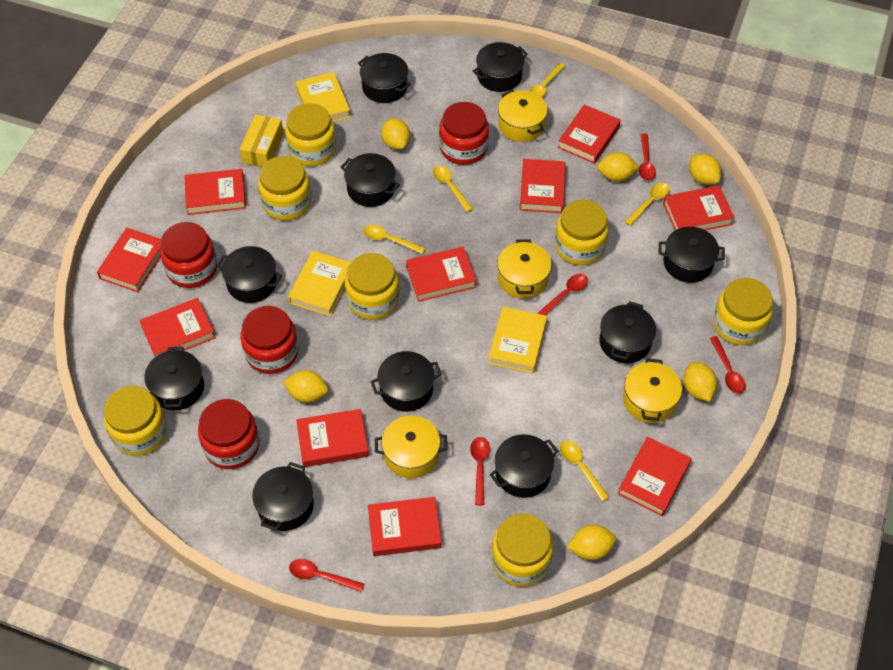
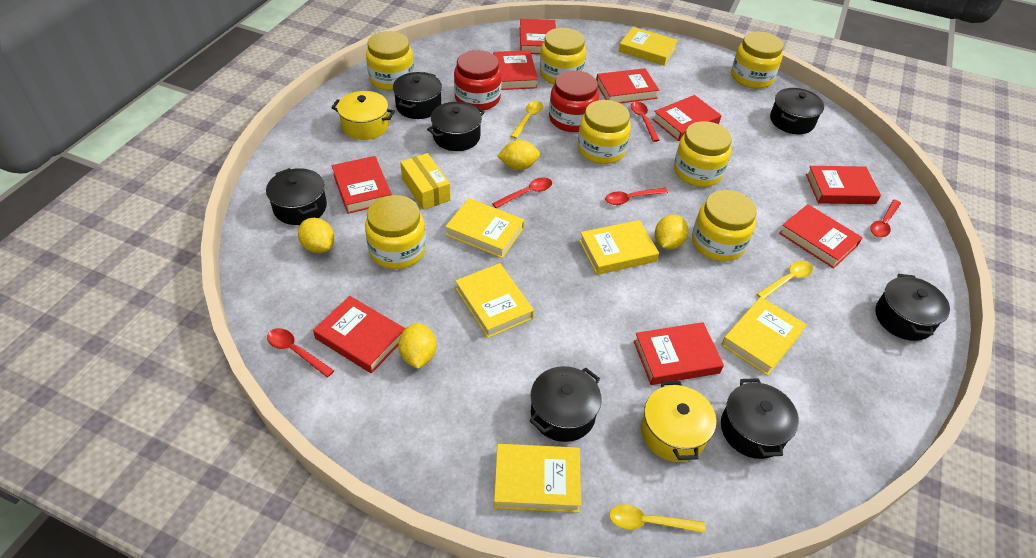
black pot: [144,346,204,410] [217,246,282,303] [252,462,314,531] [341,153,400,207] [358,53,411,103] [370,351,442,412] [473,42,528,92] [490,434,559,498] [599,301,656,363] [659,227,725,283] = 10 -> [266,168,327,225] [393,72,442,119] [427,102,485,151] [529,366,601,442] [721,378,799,459] [770,88,824,134] [875,274,950,341] = 7
red book: [97,228,161,292] [139,298,216,357] [184,169,246,215] [296,409,369,467] [368,497,442,556] [406,247,477,302] [520,159,565,213] [558,105,621,164] [618,437,692,516] [663,185,735,230] = 10 -> [313,296,405,373] [332,156,392,214] [493,50,538,90] [520,19,556,54] [596,68,659,103] [634,322,724,385] [652,95,722,141] [779,204,863,269] [806,166,881,204] = 9
red jar: [160,222,217,288] [198,399,260,469] [241,306,299,374] [439,102,489,165] = 4 -> [454,50,502,110] [549,70,599,132] = 2
yellow book: [288,251,351,316] [296,72,350,122] [488,307,547,373] = 3 -> [445,198,524,258] [455,263,534,338] [494,444,581,513] [579,220,659,275] [619,27,678,66] [721,297,807,376] = 6
yellow lemon: [283,370,328,403] [382,118,410,150] [567,525,616,560] [597,152,639,182] [684,362,717,402] [690,154,721,185] = 6 -> [298,218,334,253] [398,323,436,369] [497,140,540,170] [655,215,688,250] = 4
yellow pot: [375,416,448,478] [497,239,552,299] [498,90,548,142] [623,358,682,423] = 4 -> [331,91,395,140] [641,381,716,462] = 2
yellow spoon: [363,225,425,254] [433,166,473,212] [529,63,565,98] [560,440,609,501] [625,183,670,226] = 5 -> [511,101,543,139] [609,504,705,533] [757,261,813,299] = 3

